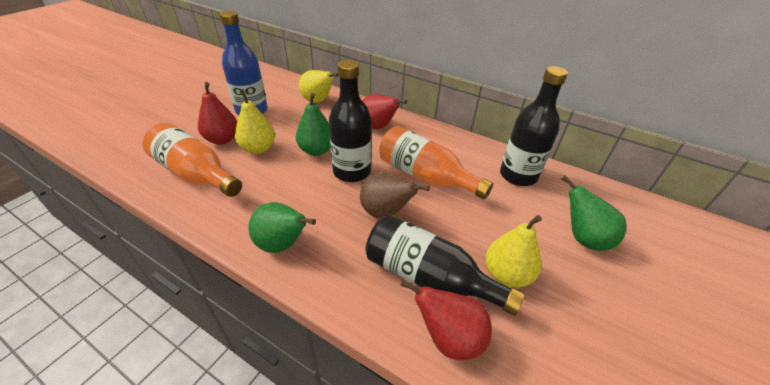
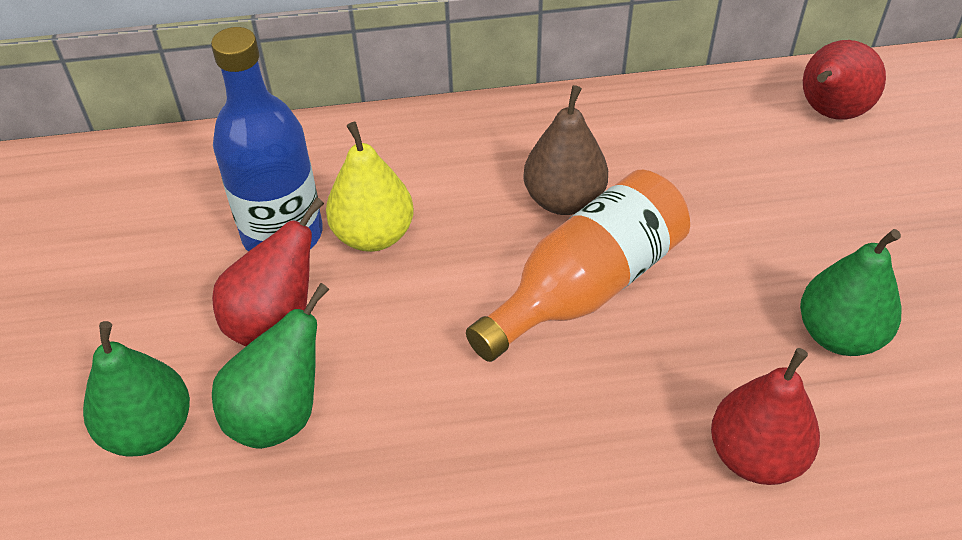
black bottle: [329,60,372,182] [366,215,525,316] [500,66,568,186] = 3 -> none = 0
orange bottle: [142,123,242,197] [379,126,493,199] = 2 -> [466,170,690,362] = 1
yellow pear: [235,89,275,154] [299,70,338,103] [485,215,542,288] = 3 -> [326,122,414,252] = 1

